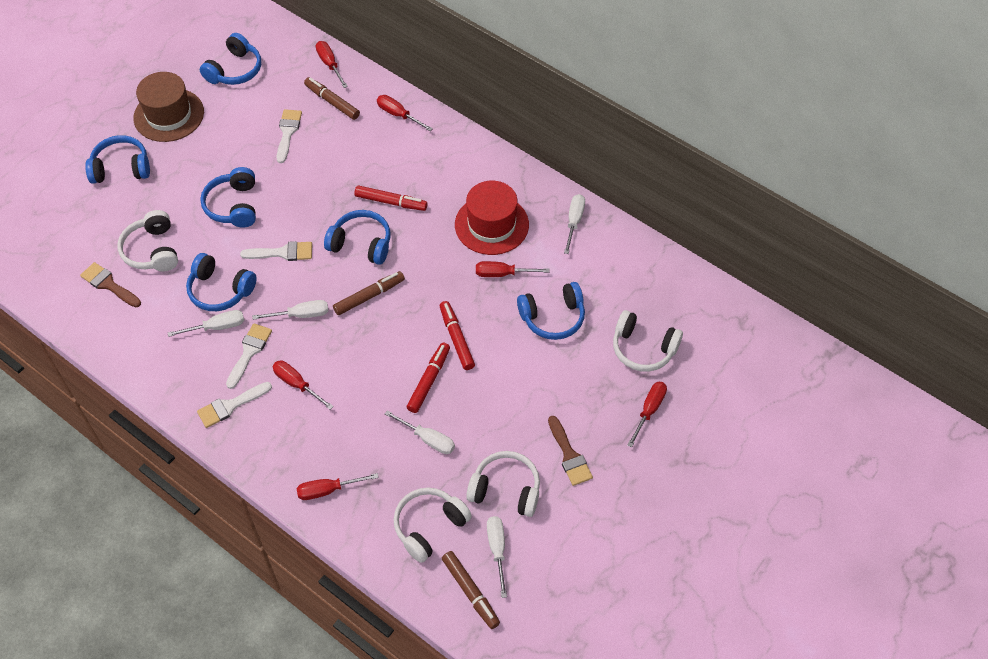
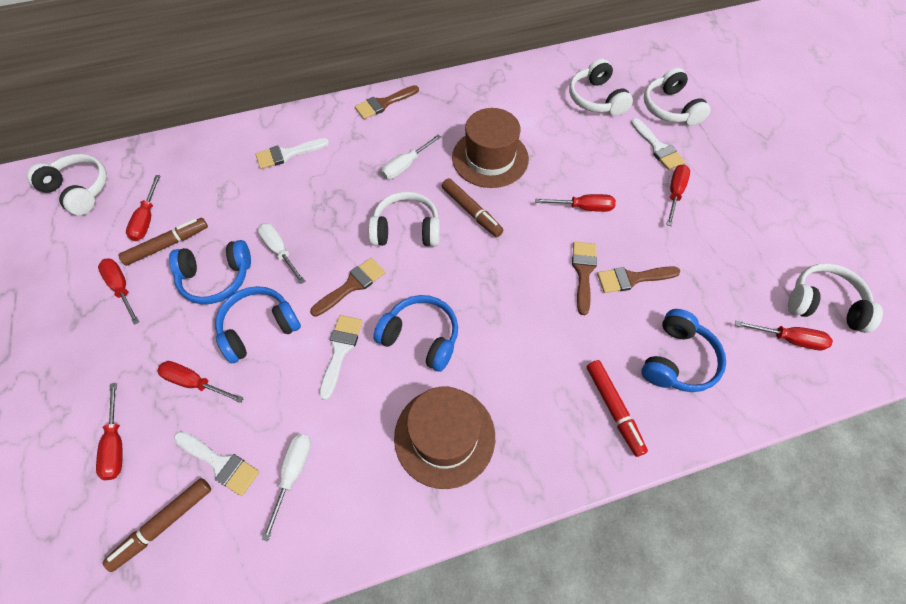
blue headphones: [85,135,150,184] [186,253,257,311] [199,33,261,85] [200,167,256,228] [324,210,391,265] [517,282,585,340] = 6 -> [169,240,251,304] [215,286,301,363] [373,295,458,372] [641,309,726,392] = 4
brown brush: [80,262,141,307] [548,416,593,486] = 2 -> [310,258,386,317] [355,85,419,119] [572,242,597,315] [597,266,681,293] = 4
brown hat: [133,72,204,142] = 1 -> [394,386,495,489] [452,108,529,188] = 2
red hat: [455,181,529,255] = 1 -> none = 0
red marker: [354,185,428,211] [407,343,450,413] [440,301,475,370] = 3 -> [587,360,648,457] = 1
red screwdriver: [272,360,334,410] [297,473,379,500] [316,41,348,88] [377,95,433,131] [476,261,550,277] [627,382,667,448] = 6 -> [96,383,123,480] [98,258,139,325] [126,175,161,241] [157,361,244,403] [535,194,616,212] [666,164,690,226] [735,321,833,350] = 7
white headphones: [118,210,178,271] [393,488,472,563] [466,451,540,517] [613,310,683,372] = 4 -> [27,154,107,215] [368,191,440,247] [569,59,633,116] [644,68,710,126] [788,263,883,333] = 5
white screwdriver: [168,310,244,337] [252,300,328,320] [385,410,455,454] [487,516,507,598] [564,194,585,254] = 5 -> [258,223,306,284] [262,434,311,541] [381,135,441,179] = 3

